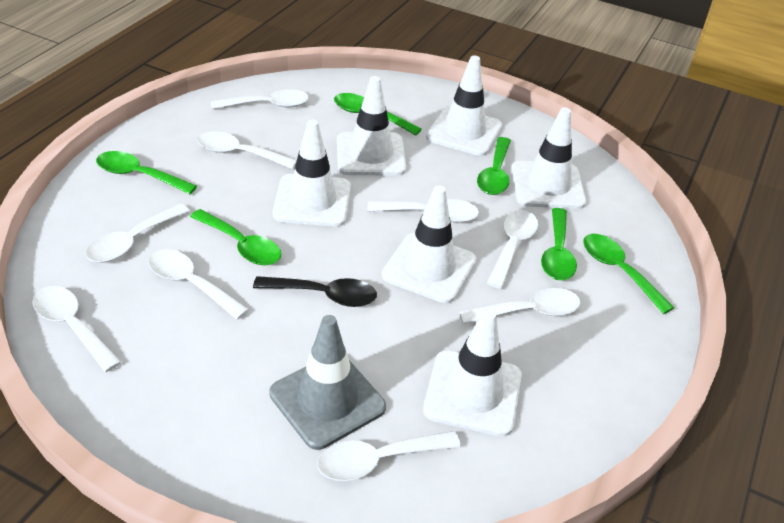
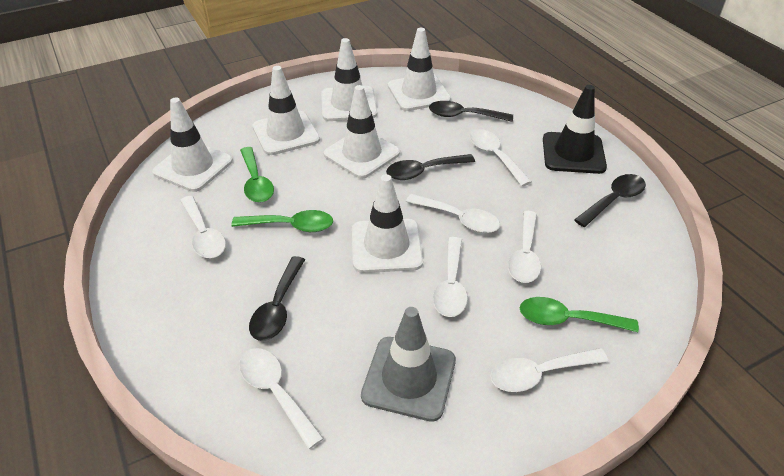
black spoon: [253,276,377,307] = 1 -> [249,256,305,341] [386,154,475,180] [429,101,513,122] [574,174,646,227] = 4
black traffic cone: none = 0 -> [543,85,607,174] = 1
green spoon: [96,151,197,194] [190,209,281,265] [334,93,422,136] [477,137,511,195] [541,208,577,280] [583,234,674,314] = 6 -> [231,210,333,232] [240,147,274,202] [520,297,639,332] = 3
white spoon: [32,286,121,372] [86,203,190,263] [148,249,249,320] [197,132,297,169] [211,89,309,109] [317,431,461,481] [367,199,479,223] [459,288,580,324] [487,210,538,289] = 9 -> [180,196,226,258] [239,348,324,449] [406,194,500,233] [433,237,468,317] [470,129,532,186] [491,348,608,392] [508,211,541,283] = 7

